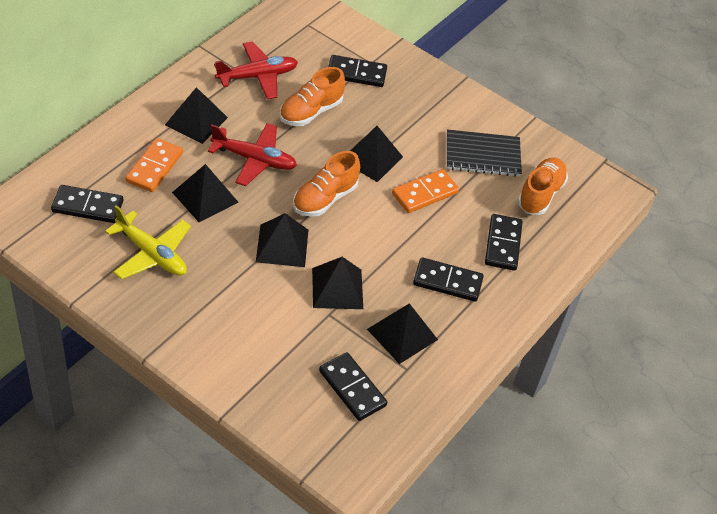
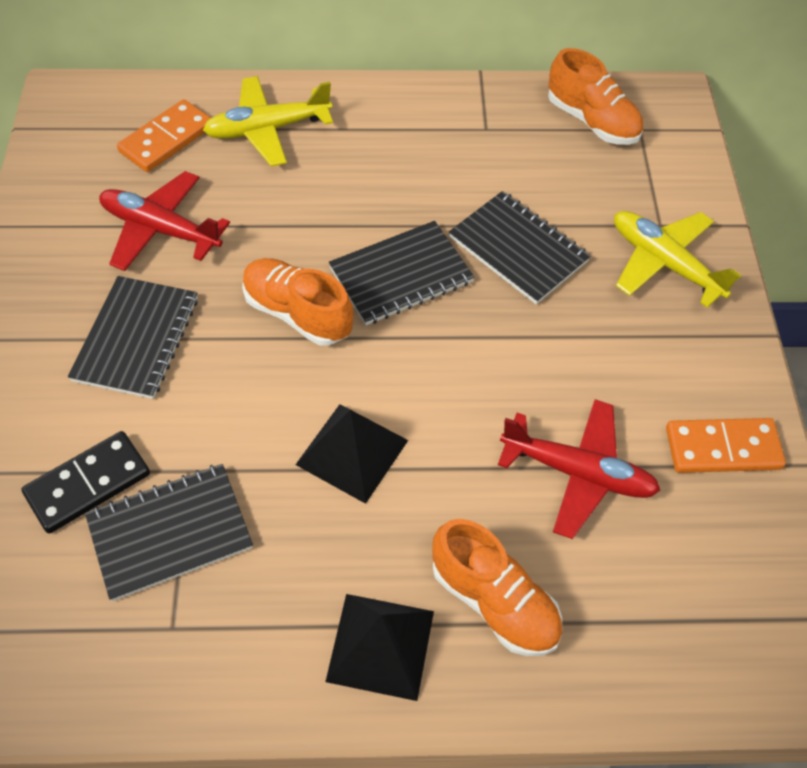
black domino: [51,185,123,223] [319,352,387,421] [328,55,387,87] [413,258,484,302] [485,214,523,271] = 5 -> [21,431,150,534] = 1
black notebook: [447,129,522,177] = 1 -> [68,276,198,399] [85,464,253,601] [329,221,474,325] [449,191,591,304] = 4
black pyramid: [165,87,228,144] [172,164,238,222] [256,213,309,267] [312,257,363,309] [350,126,403,182] [367,303,438,364] = 6 -> [295,404,408,504] [325,594,434,701] = 2
yellow plane: [105,205,191,279] = 1 -> [203,76,333,167] [614,211,742,308] = 2

